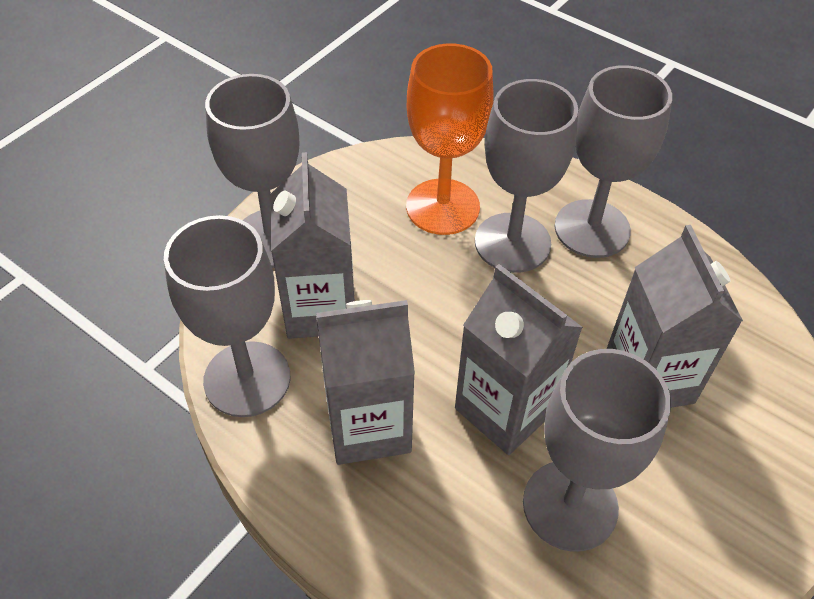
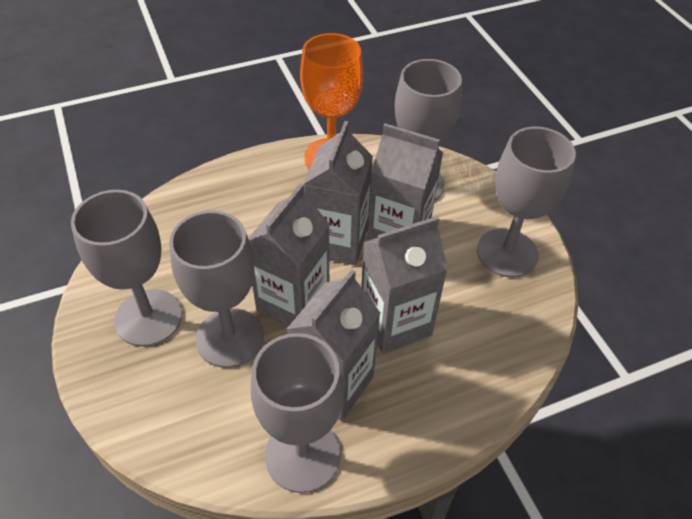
grey carton: [271,152,355,339] [316,300,415,465] [455,264,583,455] [607,225,743,408] = 4 -> [248,183,330,326] [287,269,381,421] [303,121,373,265] [361,216,448,353] [367,123,443,241] = 5

